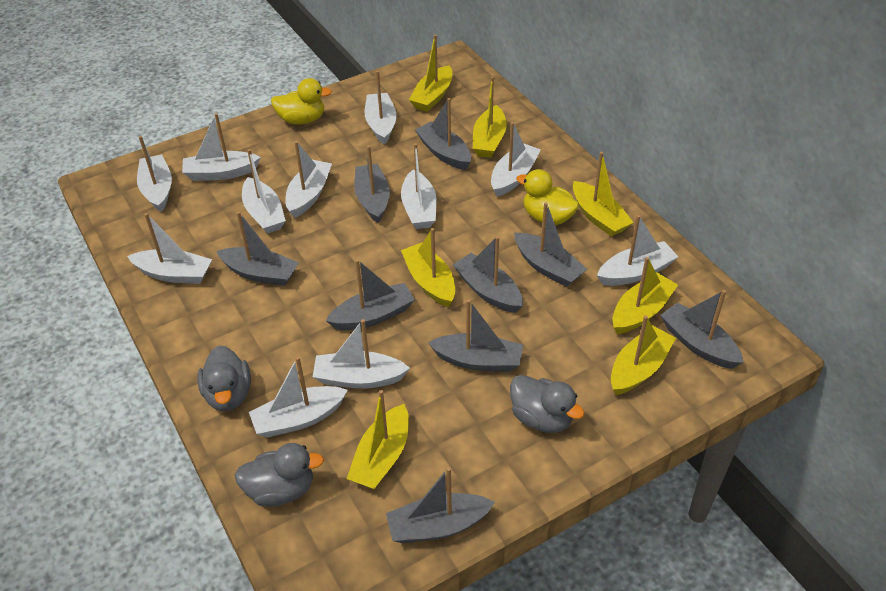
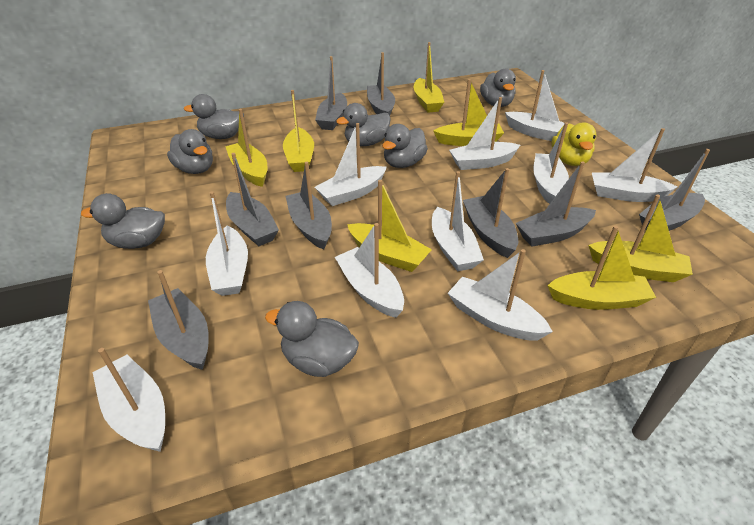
grey boat: [216,211,299,286] [326,259,415,330] [354,146,390,223] [386,467,495,543] [415,98,471,170] [428,299,523,372] [453,236,523,313] [514,202,587,287] [660,290,744,369] = 9 -> [148,270,209,370] [226,153,279,246] [286,162,332,249] [315,56,347,130] [367,52,395,116] [463,168,518,258] [516,161,596,247] [639,149,710,231] = 8
grey duck: [197,345,251,411] [234,443,324,507] [510,375,585,433] = 3 -> [81,193,165,249] [167,129,213,174] [184,94,244,139] [265,301,359,377] [336,103,391,146] [382,124,428,168] [480,68,516,107] = 7
white boat: [127,213,212,284] [137,136,172,212] [182,113,261,181] [242,149,286,234] [249,357,348,437] [285,141,332,218] [313,319,410,389] [365,71,397,145] [401,143,437,229] [491,122,541,197] [597,215,678,286] = 11 -> [92,348,165,452] [206,191,248,296] [315,123,387,206] [335,223,404,318] [432,171,484,271] [448,249,553,341] [449,97,520,170] [505,70,565,141] [533,122,569,204] [592,128,677,202] = 10
yellow duck: [271,78,332,125] [516,169,579,225] = 2 -> [551,123,596,166] = 1

